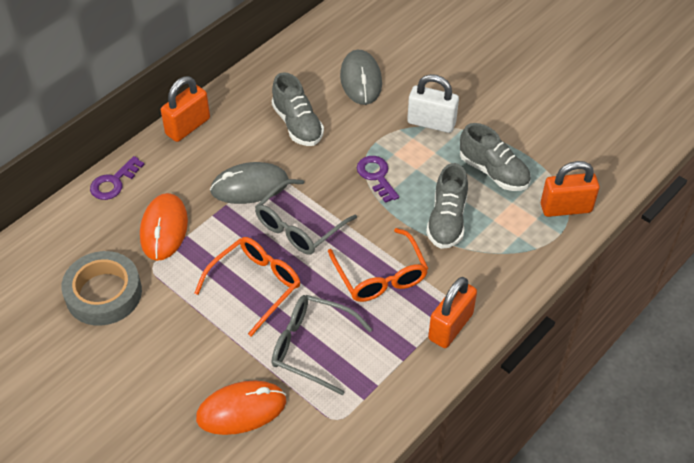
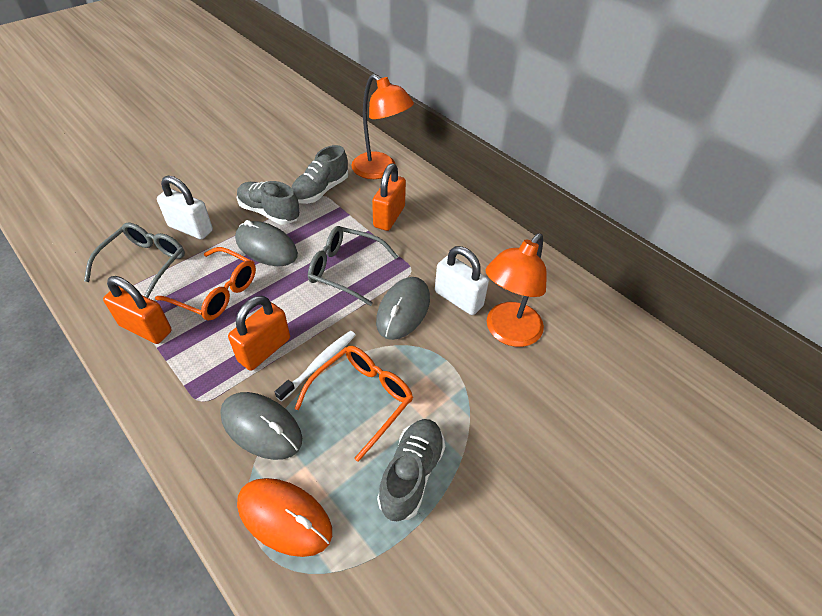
grey mouse: [210,162,289,204] [340,50,382,105] = 2 -> [220,392,302,460] [235,220,298,266] [376,277,430,340] = 3
grey tape: [61,251,142,326] = 1 -> none = 0
orange lamp: none = 0 -> [351,74,414,179] [485,233,547,347] = 2
orange mouse: [140,193,188,261] [196,381,286,435] = 2 -> [237,478,332,557] = 1
purple key: [90,156,145,200] [357,156,399,203] = 2 -> none = 0
white padlock: [407,74,459,133] = 1 -> [157,176,213,239] [435,246,489,315] = 2
white toothbrush: none = 0 -> [275,331,356,402] = 1

